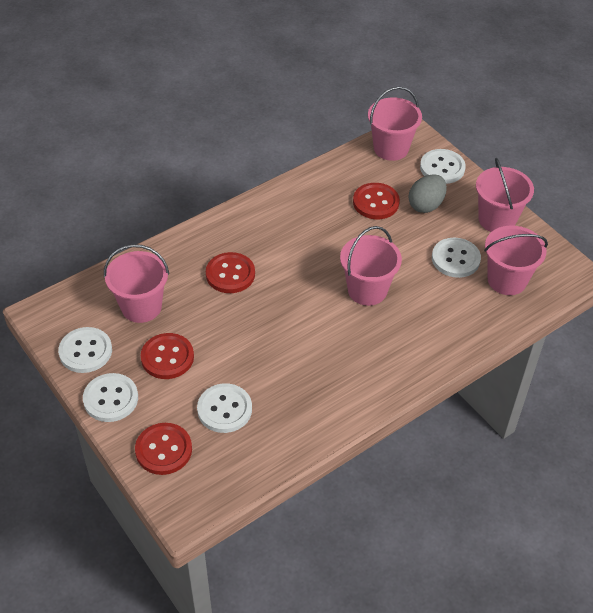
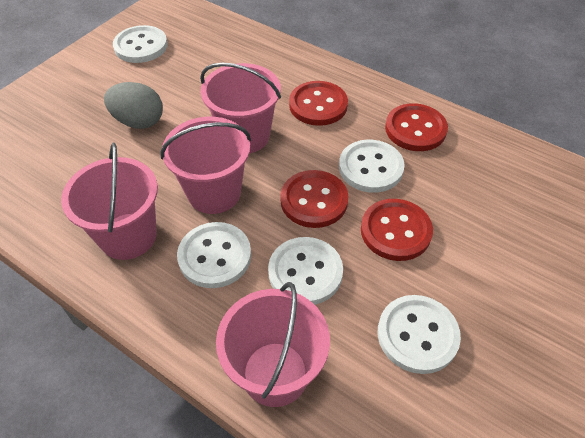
pink bucket: [104,244,169,323] [340,226,402,306] [368,86,422,161] [476,158,534,232] [484,226,548,295] = 5 -> [61,143,158,260] [160,117,251,214] [200,63,281,153] [216,282,330,407] = 4

